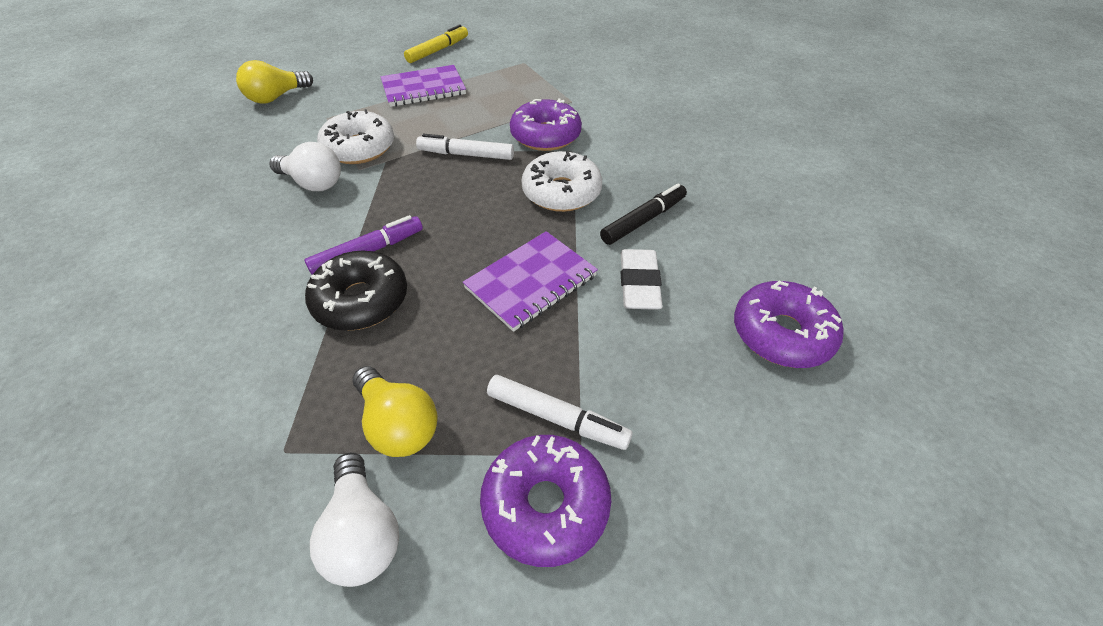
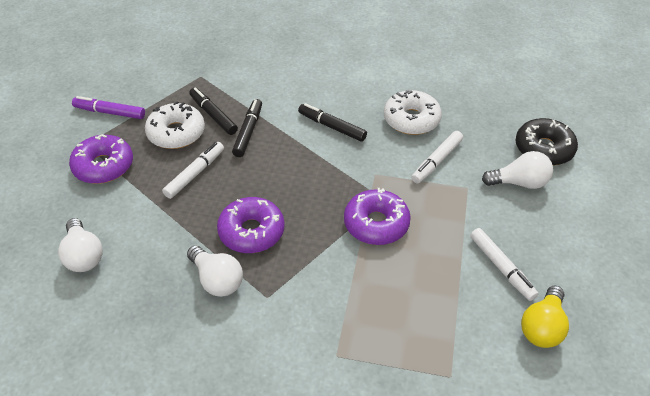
black marker: [600,183,687,245] = 1 -> [189,87,238,135] [232,99,262,157] [298,103,367,142] = 3
purple notebook: [381,65,466,107] [463,231,598,332] = 2 -> none = 0
white eraser: [621,249,663,310] = 1 -> none = 0
white light bulb: [269,142,341,191] [310,453,399,587] = 2 -> [58,218,103,272] [187,246,243,297] [482,151,553,189] = 3
white marker: [416,134,514,160] [487,375,633,450] = 2 -> [162,142,224,199] [412,131,463,184] [470,228,538,301] = 3
yellow light bulb: [236,60,313,104] [352,366,437,457] = 2 -> [521,285,569,348] = 1
yellow marker: [404,24,468,63] = 1 -> none = 0

